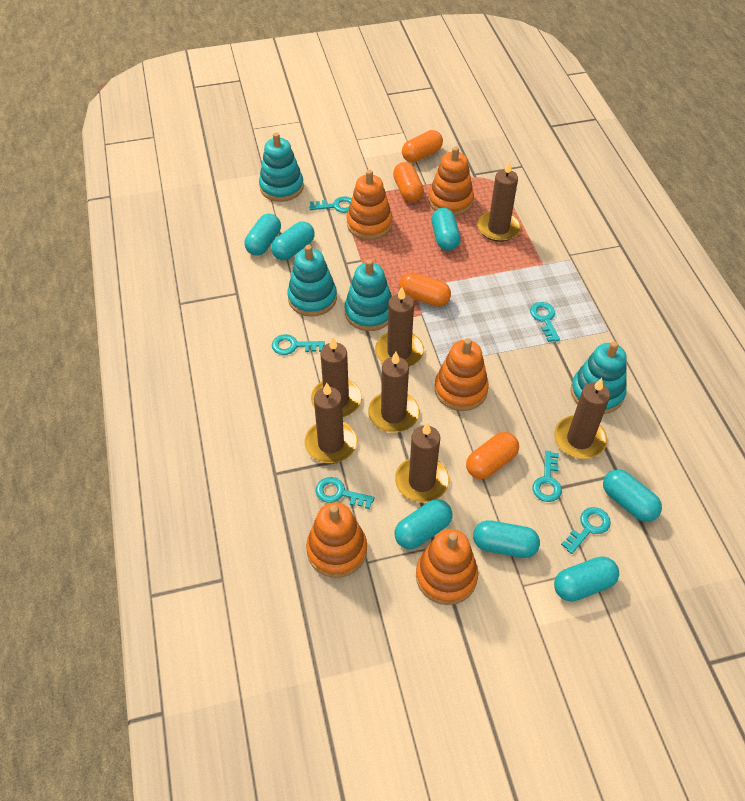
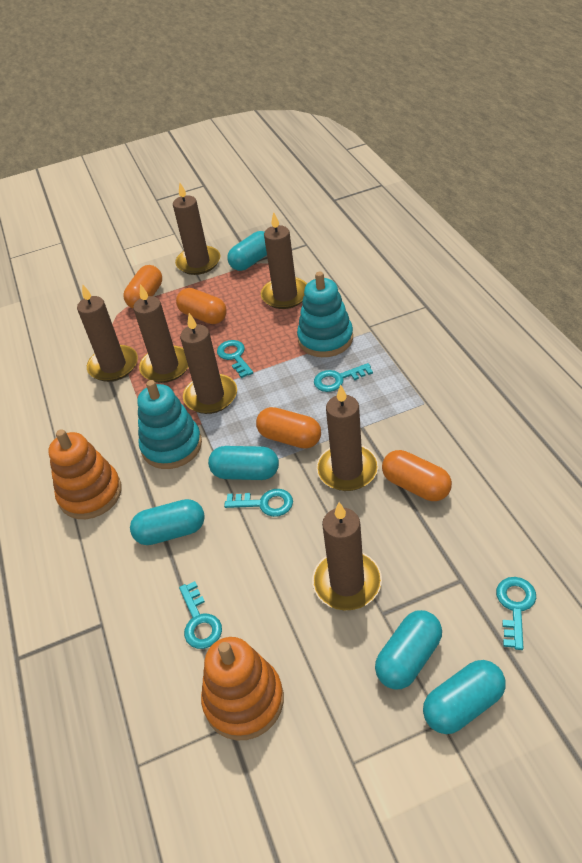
orange stacking toy: [306,502,367,578] [347,170,393,240] [416,529,478,605] [429,146,474,216] [435,338,489,411] = 5 -> [48,429,122,519] [201,637,284,741] = 2
turquoise capsule: [245,213,281,256] [271,221,315,260] [394,499,453,549] [431,208,460,251] [473,520,540,558] [554,556,619,602] [603,469,662,522] = 7 -> [130,499,205,545] [208,446,279,480] [227,231,267,271] [375,610,442,690] [423,660,506,734] = 5
turquoise key: [272,334,325,355] [309,196,352,213] [316,477,375,509] [530,302,560,342] [532,451,562,502] [561,507,611,554] = 6 -> [179,581,222,649] [217,340,253,378] [224,489,293,517] [314,363,373,392] [496,577,536,650] = 5
turquoise stacking toy: [259,133,304,202] [287,245,337,317] [344,259,392,331] [571,341,627,414] = 4 -> [137,380,202,469] [297,271,353,357] = 2

